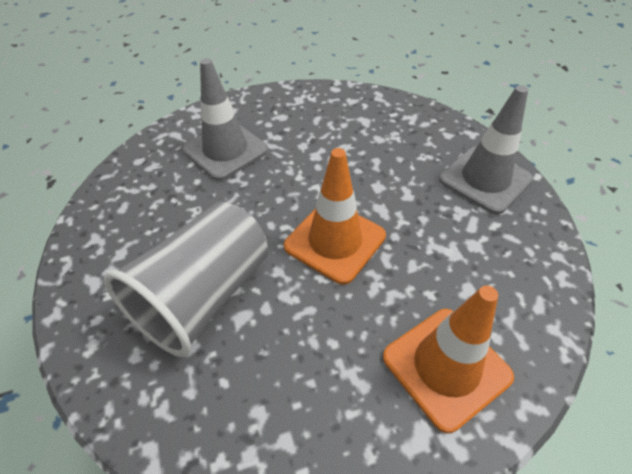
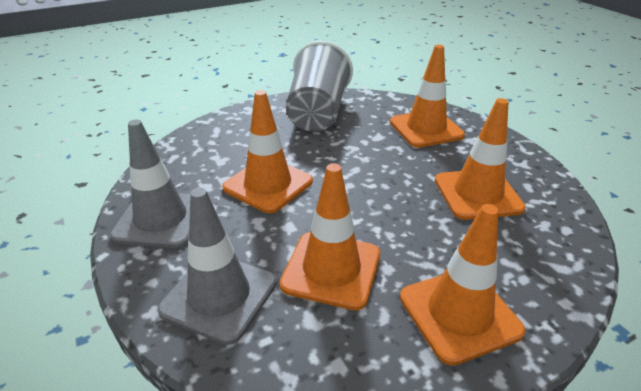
orange traffic cone: [284,148,386,285] [383,285,514,433] = 2 -> [222,90,313,213] [280,163,380,310] [390,45,465,148] [400,204,526,366] [435,98,526,220] = 5

